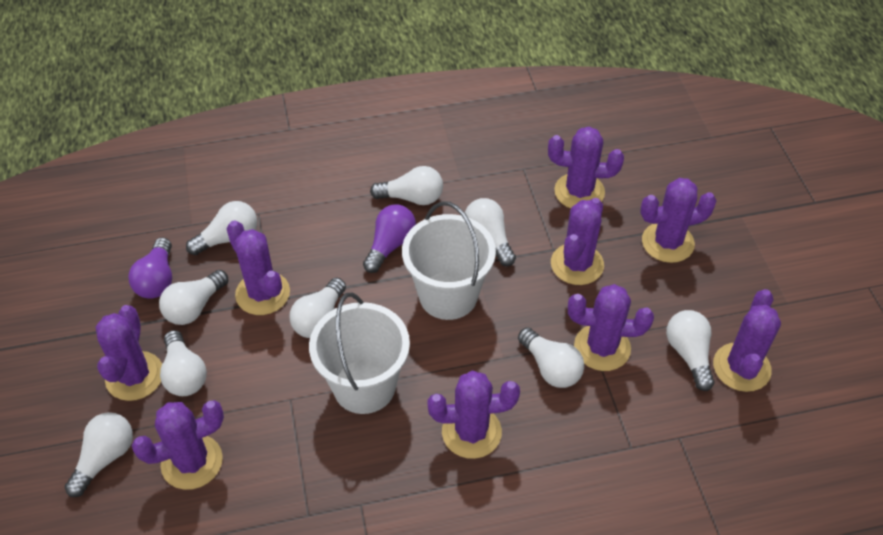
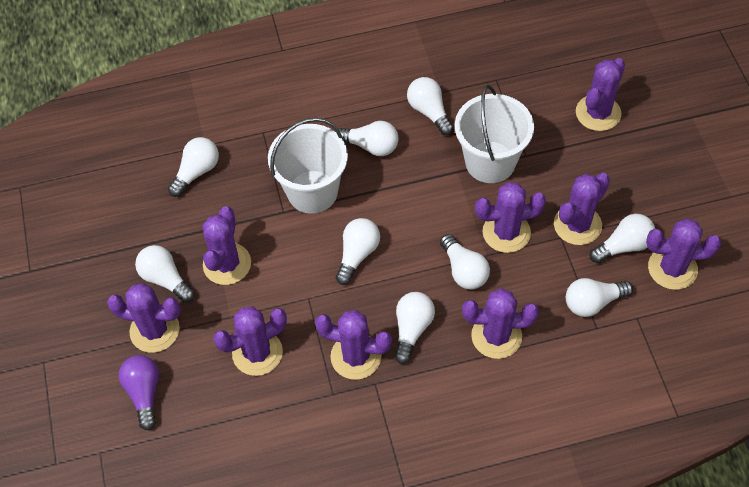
purple light bulb: [128,237,172,299] [363,204,416,273] = 2 -> [119,355,159,430] = 1

